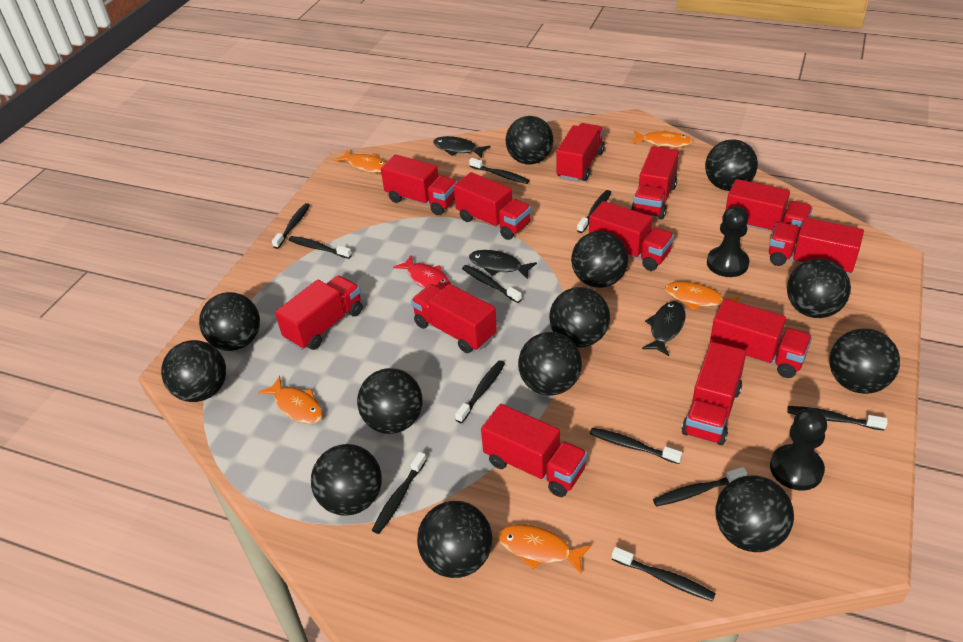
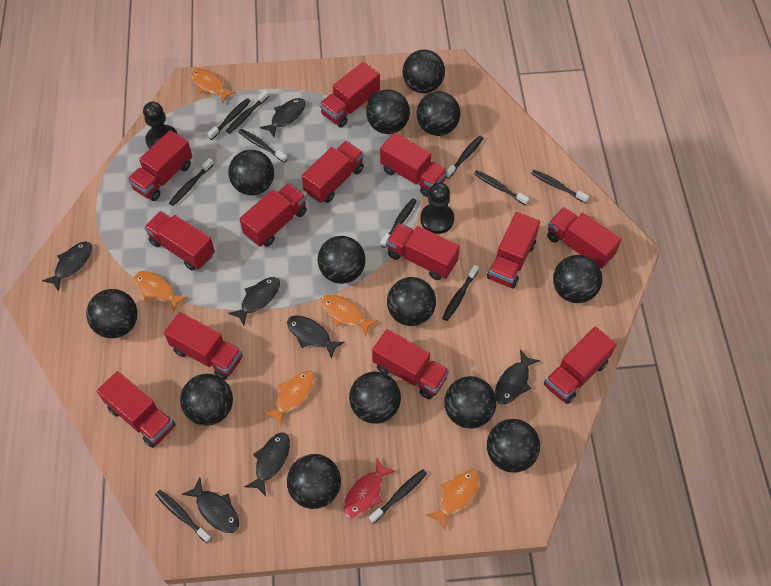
black fish: [433,136,490,158] [469,250,537,279] [642,301,686,356] = 3 -> [42,241,92,291] [182,478,239,533] [228,277,280,325] [245,433,290,496] [260,98,306,137] [287,315,345,359] [495,349,540,405] = 7
red truck: [275,275,362,350] [381,154,457,215] [411,284,497,353] [454,172,531,240] [481,404,587,497] [557,123,605,182] [589,201,674,271] [631,146,679,220] [682,342,746,445] [710,299,812,378] [725,179,813,242] [769,218,864,274] = 12 -> [97,371,175,448] [127,130,192,201] [144,211,215,271] [164,312,242,380] [240,183,307,247] [302,141,364,203] [319,62,380,128] [372,329,449,399] [380,132,448,197] [386,223,460,280] [487,212,540,289] [544,327,617,404] [547,207,622,269] = 13

